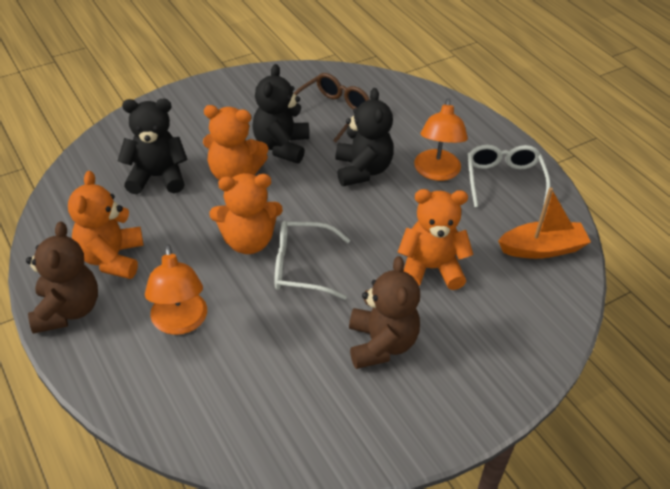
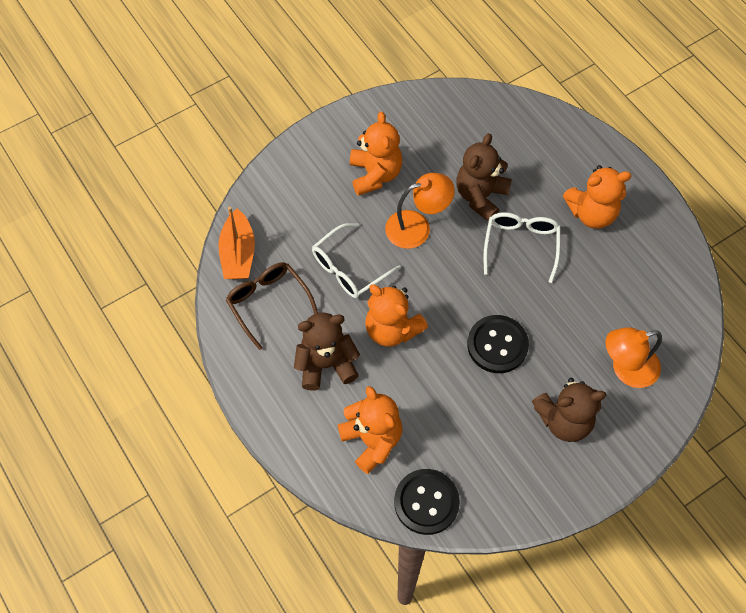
black button: none = 0 -> [394,469,460,535] [467,315,529,373] = 2
black teddy bear: [118,99,188,194] [252,64,309,164] [336,88,394,186] = 3 -> none = 0
brown teddy bear: [26,221,98,334] [349,256,420,369] = 2 -> [294,313,360,391] [456,133,512,221] [532,378,606,442] = 3

